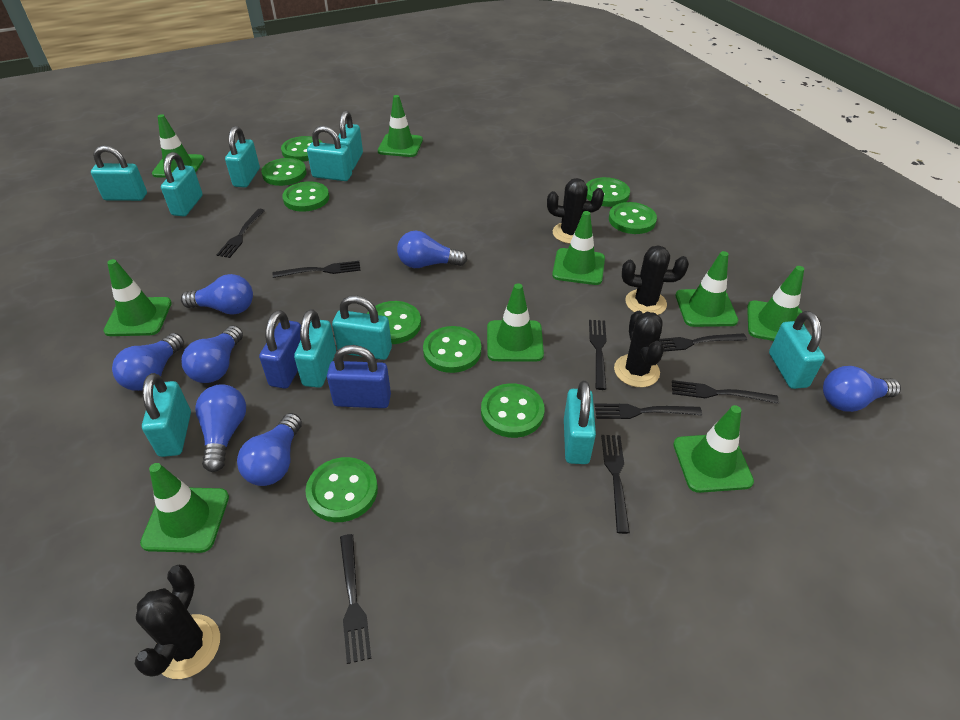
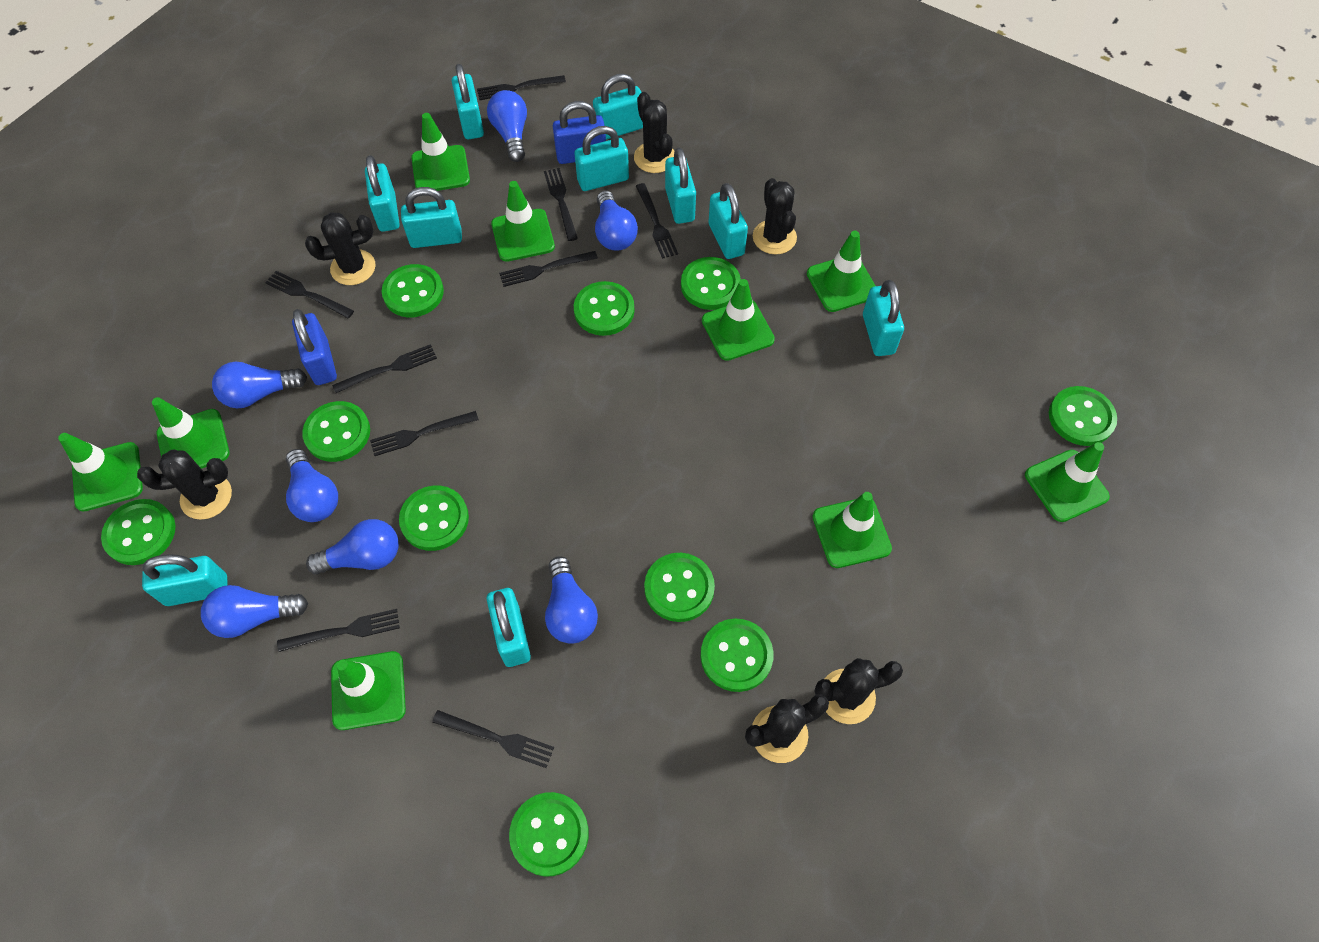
black cactus: [134,565,220,679] [547,178,604,244] [614,311,664,387] [622,245,689,315] = 4 -> [137,450,232,520] [305,212,376,285] [634,92,674,173] [745,694,829,763] [753,178,797,255] [815,658,903,724] = 6
black fork: [217,209,265,258] [273,261,361,278] [340,534,371,664] [589,320,607,390] [594,404,702,419] [601,435,630,534] [659,333,747,352] [672,380,779,404] = 8 -> [265,271,354,319] [277,609,400,652] [332,344,437,393] [370,411,479,456] [432,710,554,768] [477,75,566,100] [499,251,598,287] [544,168,578,241] [636,183,678,259] = 9
green button: [261,158,307,186] [281,136,322,162] [282,181,329,212] [305,457,378,522] [367,301,421,344] [423,326,481,373] [481,383,545,438] [586,177,630,207] [609,202,657,234] = 9 -> [101,499,176,565] [302,401,370,462] [382,264,444,317] [399,485,469,551] [509,792,589,877] [574,281,635,336] [644,553,715,622] [681,257,741,310] [701,619,773,692] [1049,386,1117,446] = 10

